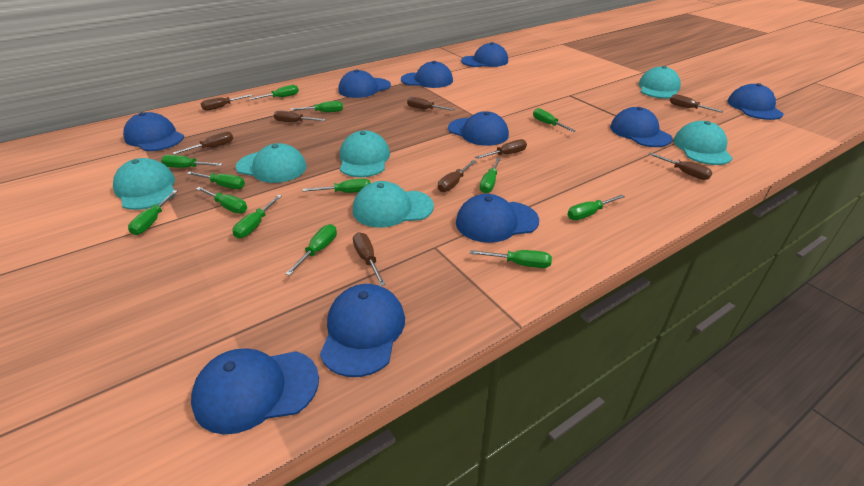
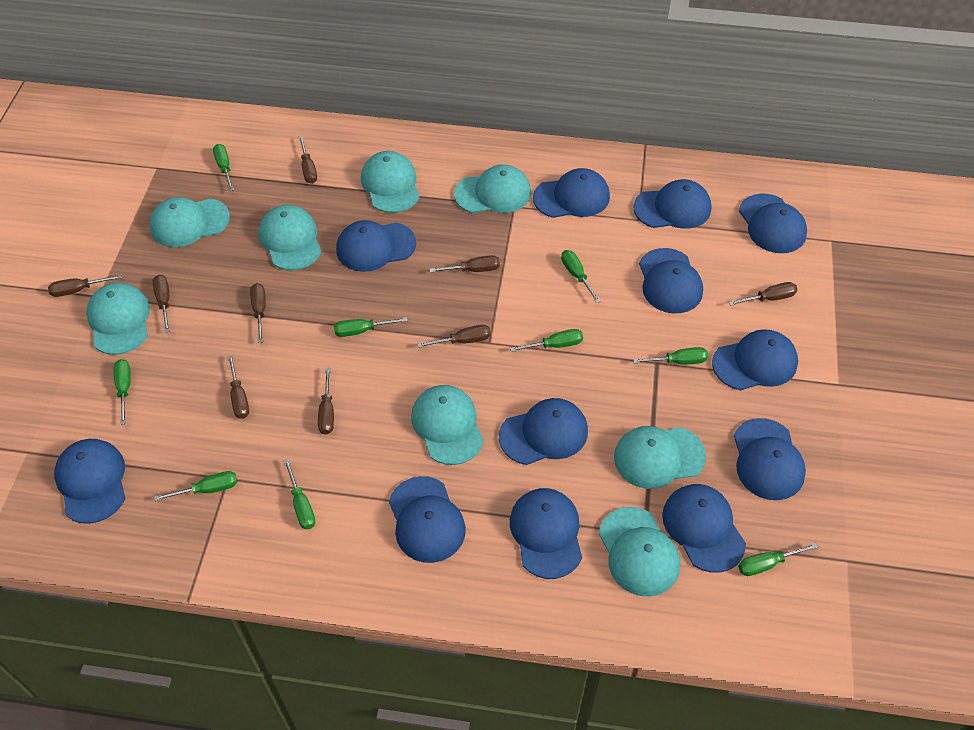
blue cap: [123,112,184,151] [191,349,319,434] [320,284,405,377] [338,69,391,98] [401,61,453,88] [448,111,509,146] [456,194,539,243] [461,42,508,67] [610,107,673,147] [727,83,784,120] = 10 -> [54,439,125,524] [336,220,416,272] [389,476,466,563] [499,398,588,465] [510,488,582,579] [533,168,610,218] [633,179,712,229] [639,248,703,313] [662,484,746,573] [712,329,798,390] [734,418,806,500] [739,193,807,253] = 12
green screwdriver: [128,190,178,235] [161,155,223,168] [187,171,245,189] [196,187,247,213] [233,195,282,238] [250,85,299,100] [285,224,337,276] [290,101,343,112] [303,179,370,193] [470,250,552,268] [480,158,501,193] [533,108,575,132] [567,195,625,220] = 13 -> [114,359,131,425] [154,471,237,501] [213,144,234,191] [284,459,315,529] [334,317,407,337] [510,329,583,352] [561,250,601,303] [633,347,708,364] [738,543,819,576] = 9
turquoise cap: [113,158,176,210] [236,143,307,183] [340,130,390,177] [353,181,434,227] [638,66,681,99] [673,121,733,165] = 6 -> [86,283,150,355] [150,197,230,247] [259,205,322,270] [361,151,420,213] [411,385,484,465] [454,164,531,213] [599,507,680,596] [614,426,706,489] = 8

